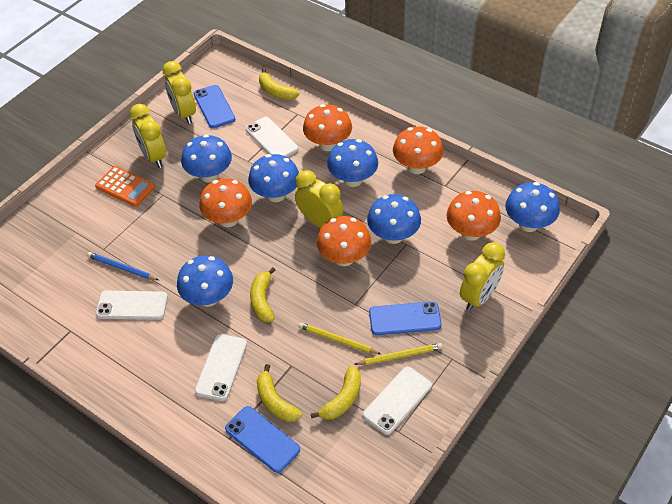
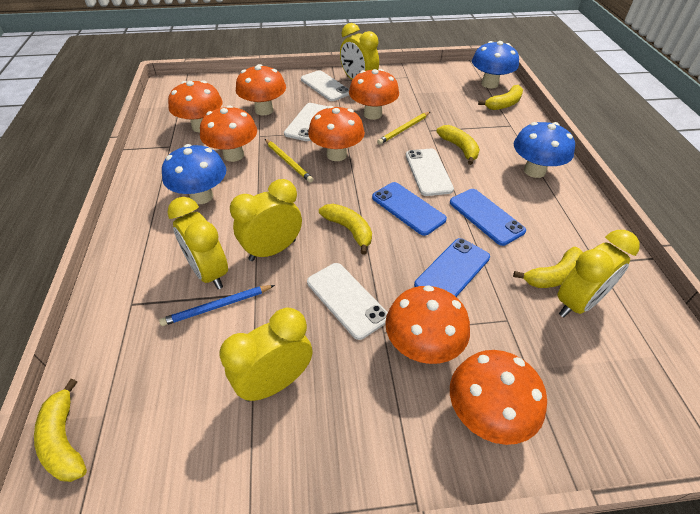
blue mushroom: [177,255,233,307] [181,134,232,183] [248,154,299,202] [327,139,378,187] [367,194,421,244] [505,182,560,232] = 6 -> [162,144,226,204] [472,41,519,88] [514,122,575,178] = 3
orange calculator: [95,166,155,207] = 1 -> none = 0
orange mushroom: [199,178,252,227] [303,104,352,151] [316,216,371,266] [393,126,444,174] [447,191,501,241] = 5 -> [168,80,223,132] [200,105,257,162] [236,64,286,115] [308,106,365,161] [349,69,399,120] [385,285,470,364] [450,350,547,445] = 7
yellow banana: [250,267,275,322] [257,364,302,422] [259,68,300,100] [311,366,361,420] = 4 -> [34,379,87,482] [319,204,372,255] [436,125,480,165] [478,85,523,110] [513,247,583,288] = 5
yellow clock: [130,104,166,168] [162,61,196,124] [295,170,343,227] [460,242,505,311] = 4 -> [167,197,228,289] [220,308,312,401] [230,179,302,261] [340,23,379,80] [557,230,640,317] = 5

